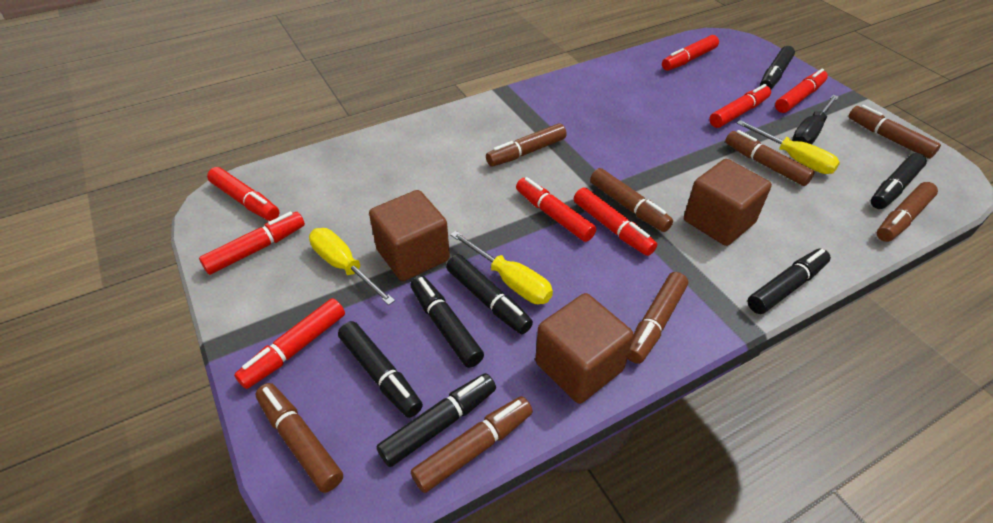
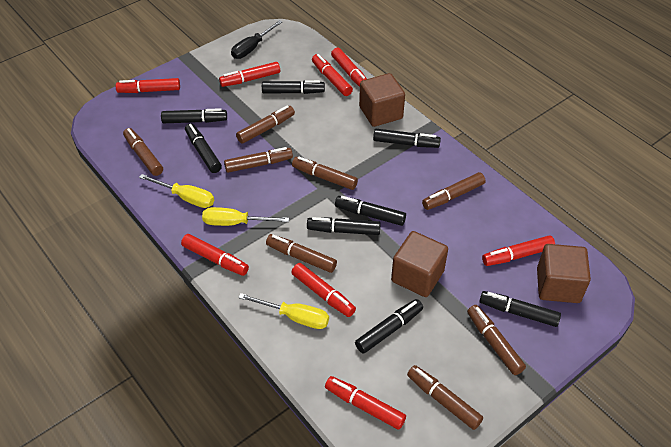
black marker: [338,321,423,418] [377,373,496,467] [410,276,484,368] [446,254,533,334] [747,248,831,314] [760,46,795,89] [871,153,927,209] = 7 -> [161,108,227,123] [185,123,222,173] [262,80,325,94] [307,217,381,235] [335,196,406,226] [355,299,423,353] [373,129,441,148] [479,291,561,327] = 8

